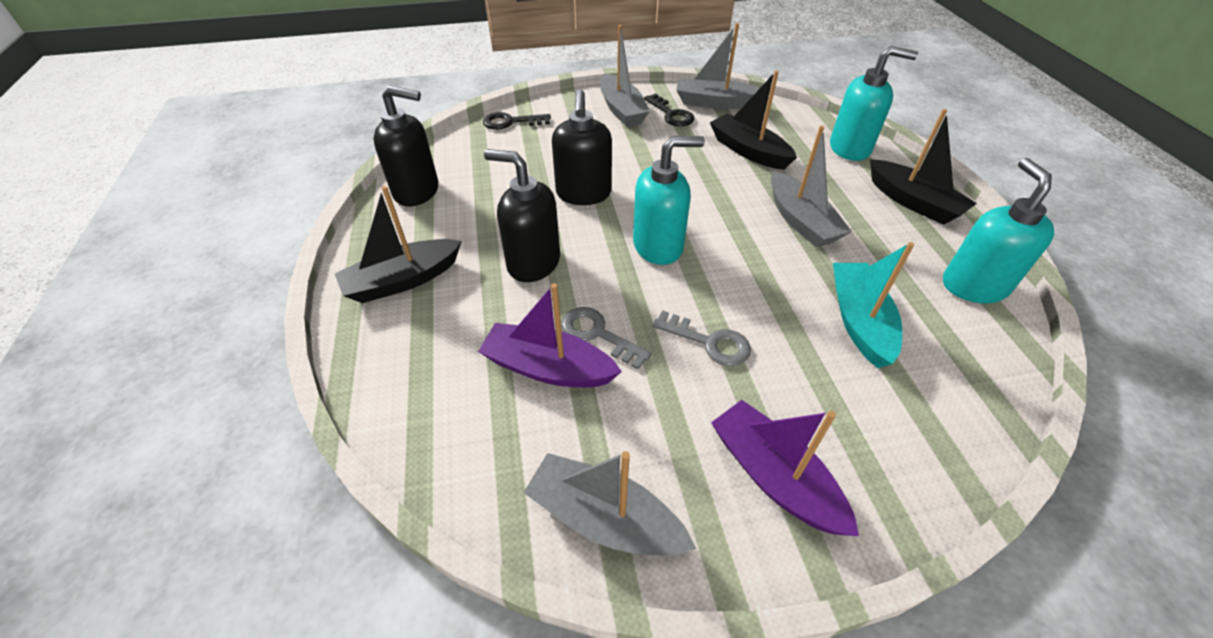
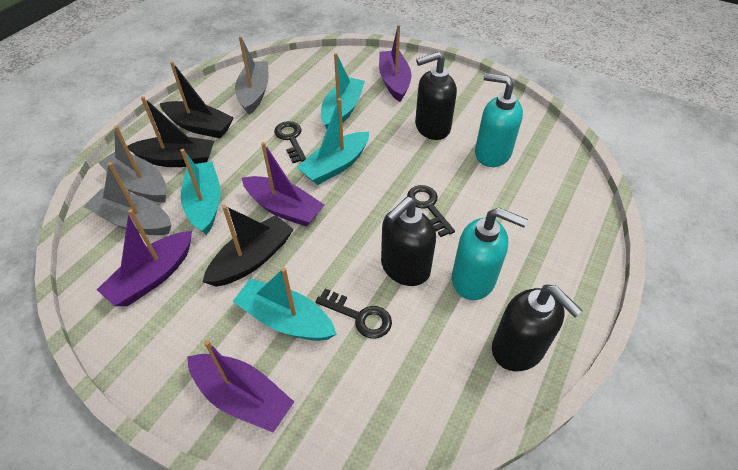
black key: [483,112,551,130] [644,93,695,127] = 2 -> [274,121,306,163] [316,289,392,339] [407,185,455,237] = 3
grey boat: [523,451,696,556] [600,25,650,127] [676,23,760,109] [771,125,852,248] = 4 -> [83,162,171,235] [98,126,166,202] [235,36,268,115] = 3
grey key: [561,307,652,369] [652,310,751,366] = 2 -> none = 0
purple boat: [478,283,622,387] [711,400,859,536] = 2 -> [97,209,192,306] [187,340,294,432] [242,142,324,227] [379,24,412,102] = 4
turquoise boat: [833,242,914,368] = 1 -> [180,149,221,235] [232,268,337,341] [296,98,369,185] [321,53,365,129] = 4
turquoise soap dispenser: [633,136,705,265] [830,46,918,161] [943,158,1054,303] = 3 -> [452,208,528,300] [475,73,523,167] = 2

